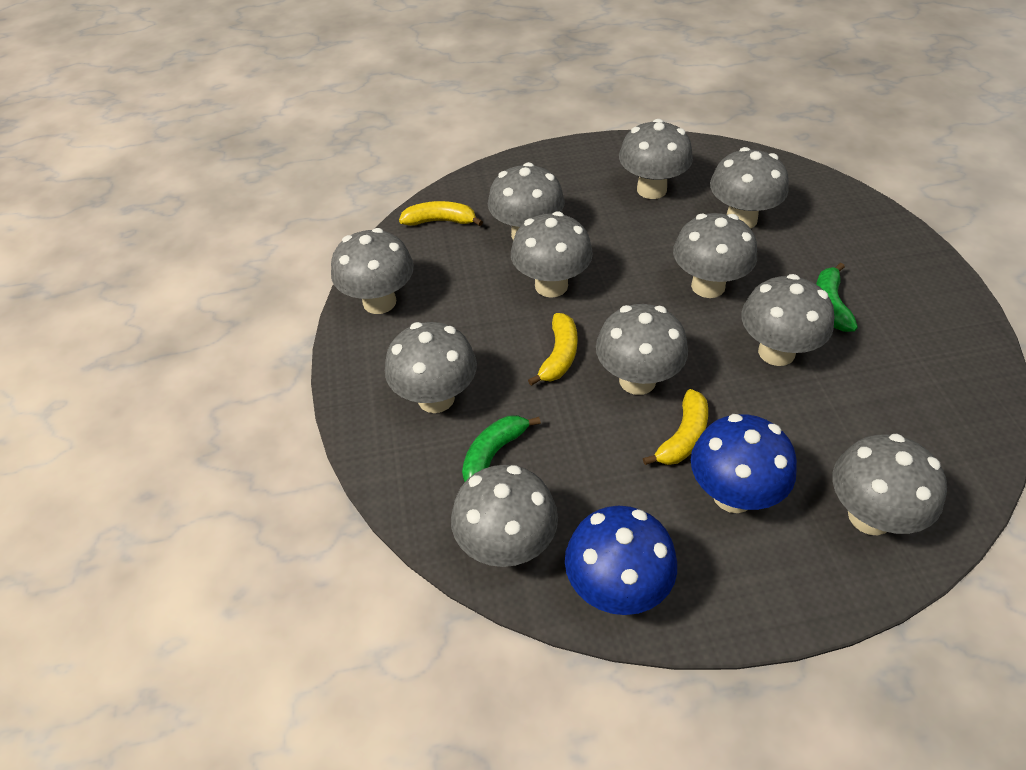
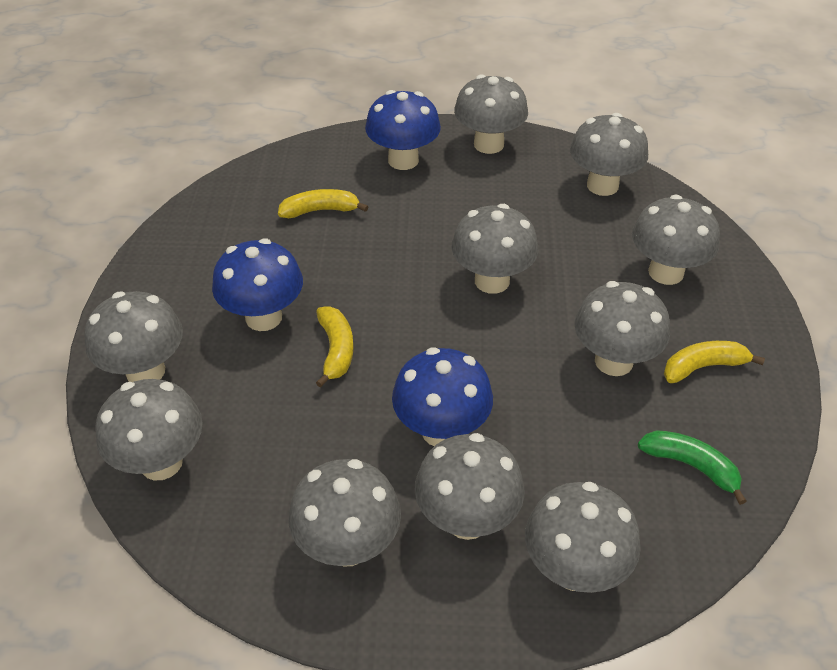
blue mushroom: [565,506,677,615] [691,414,797,513] = 2 -> [212,238,303,331] [365,90,441,170] [392,347,493,446] = 3
green banana: [462,415,541,482] [816,263,858,332] = 2 -> [638,430,747,505] = 1
grey mushroom: [331,228,414,314] [385,322,477,413] [451,465,558,567] [488,162,565,240] [511,211,593,298] [596,304,688,395] [619,119,693,199] [673,213,757,298] [710,147,789,229] [741,274,834,366] [833,434,947,535] = 11 -> [84,291,183,382] [95,379,203,480] [289,459,401,567] [415,433,525,540] [452,204,538,294] [454,74,528,154] [525,482,641,593] [570,113,648,196] [574,281,670,376] [632,195,720,285] = 10

